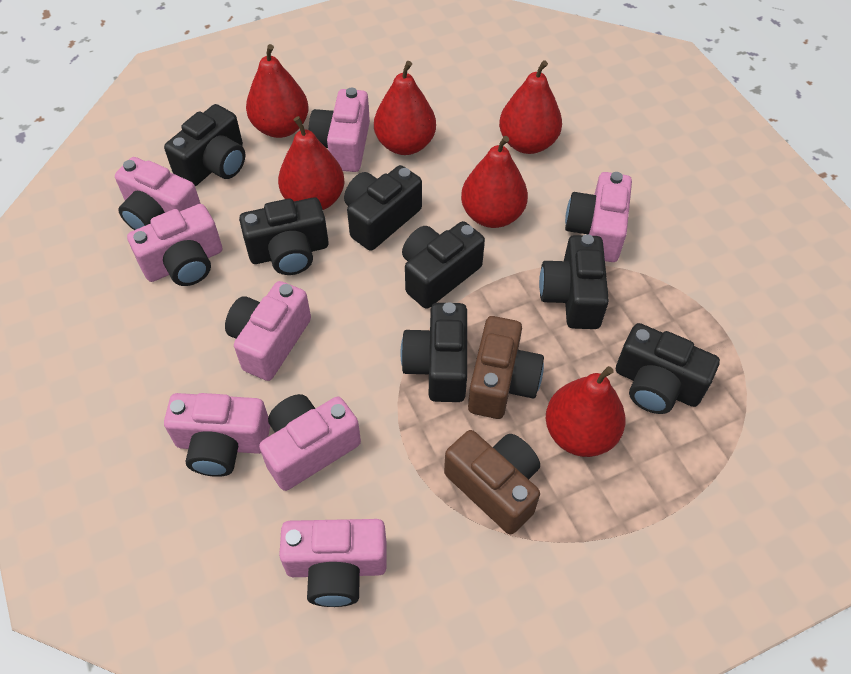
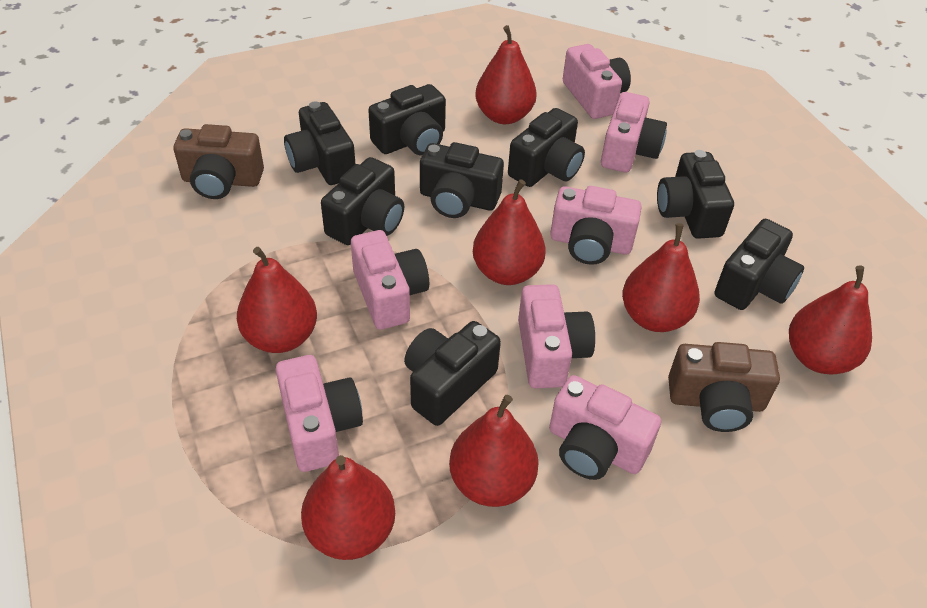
black camera: [164,104,245,186] [239,197,329,275] [344,165,422,251] [401,302,467,402] [402,221,485,309] [539,234,609,329] [616,323,720,414] = 7 -> [284,101,355,185] [321,157,404,245] [368,84,446,156] [404,321,501,426] [420,142,504,218] [508,108,585,187] [657,150,734,239] [714,219,804,310] = 8
pink camera: [115,157,201,230] [127,204,222,286] [164,393,270,477] [225,281,311,381] [259,394,361,491] [279,519,387,607] [309,88,370,172] [565,172,632,262] = 8 -> [276,355,363,472] [351,230,429,330] [518,284,595,389] [549,375,661,480] [550,186,642,265] [563,44,631,119] [601,92,667,173] = 7
red pear: [246,44,309,138] [278,116,344,210] [374,61,436,155] [461,136,528,228] [499,60,562,154] [546,366,626,457] = 6 -> [237,247,317,353] [301,455,395,560] [449,395,539,507] [473,179,546,285] [475,25,537,124] [622,223,700,332] [789,266,872,375] = 7

